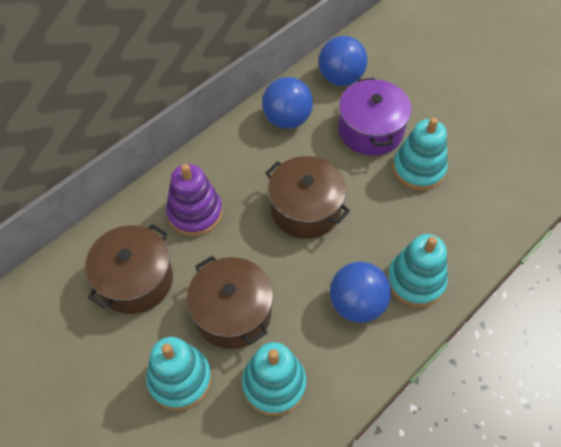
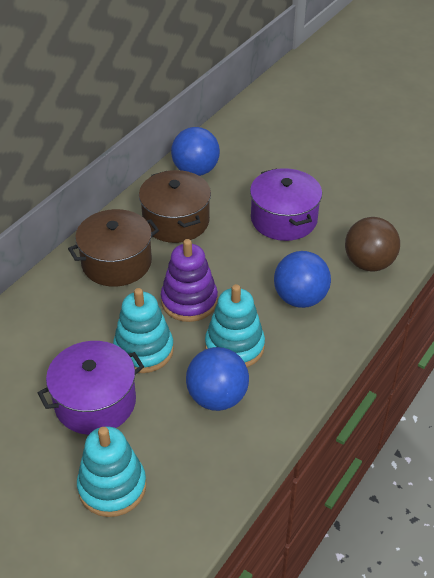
brown ball: none = 0 -> [345,217,400,271] = 1
brown pot: [85,224,173,314] [187,256,273,349] [265,156,350,239] = 3 -> [68,209,159,286] [139,170,211,243] = 2
purple pot: [338,78,412,156] = 1 -> [38,341,144,435] [250,168,322,241] = 2
turquoise stacking toy: [146,337,212,410] [242,342,306,416] [387,234,448,307] [393,117,448,190] = 4 -> [77,426,146,517] [113,288,174,373] [205,284,265,367] = 3

